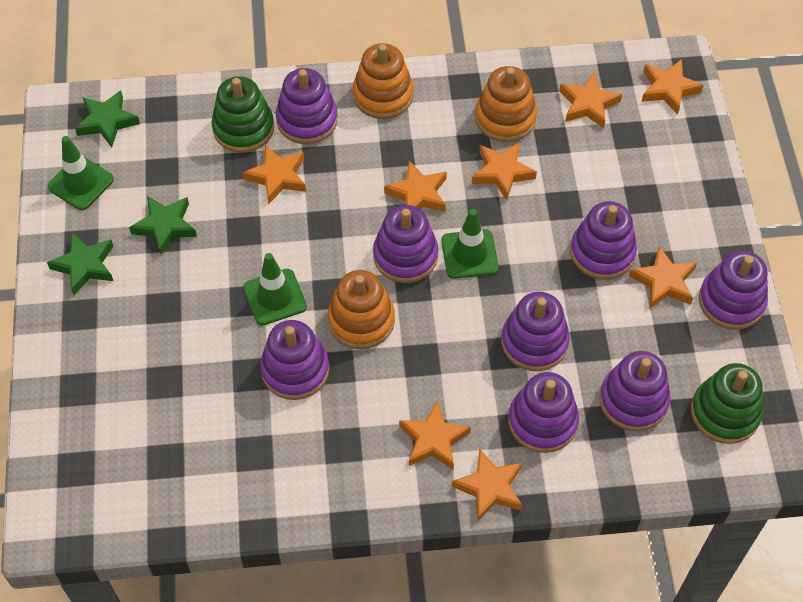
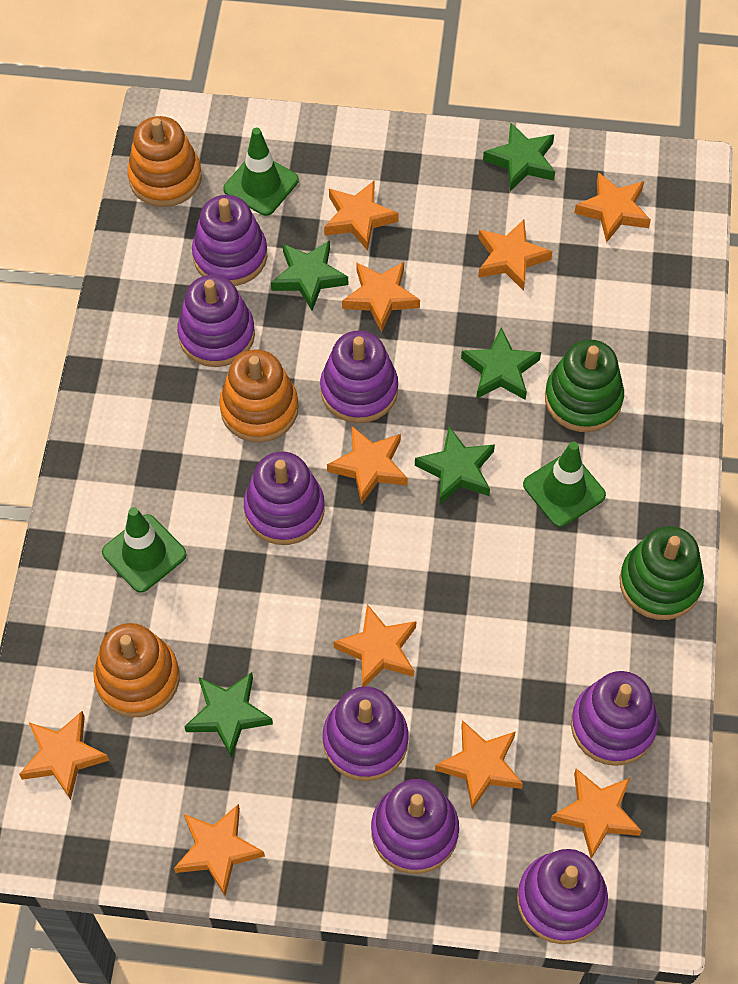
green star: [47,233,114,295] [75,90,140,147] [129,196,197,255] = 3 -> [184,672,273,758] [271,240,348,311] [415,426,495,504] [461,327,541,400] [483,122,555,191] = 5
orange star: [243,145,306,204] [384,161,447,212] [399,401,471,470] [452,448,522,521] [472,143,537,200] [559,72,622,128] [629,246,697,308] [641,59,704,115] = 8 -> [19,711,109,800] [174,804,265,896] [324,181,399,251] [327,426,408,505] [334,604,416,687] [342,262,420,332] [435,720,523,809] [478,219,553,291] [551,769,642,859] [574,172,651,243] = 10

